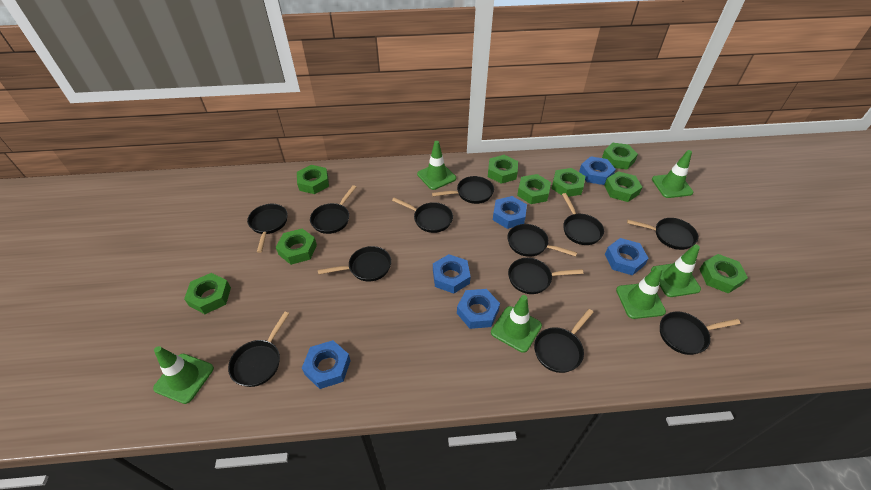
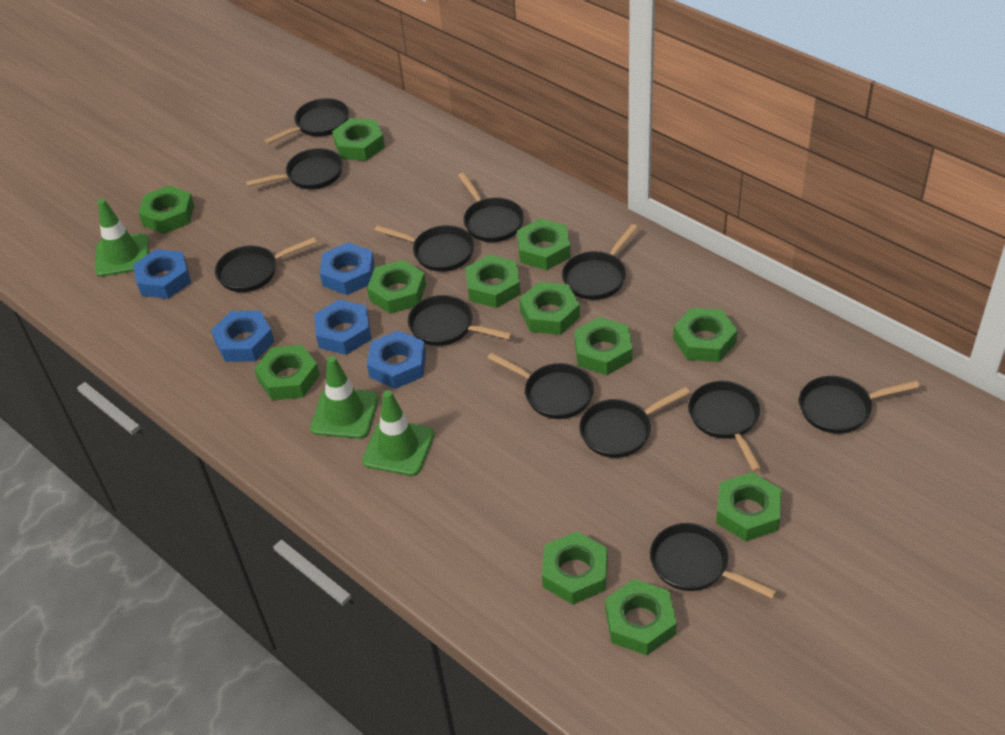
blue nut: [302,340,351,389] [433,254,471,294] [457,289,500,329] [493,196,527,229] [579,156,616,185] [605,238,649,275] = 6 -> [133,249,191,299] [211,310,275,362] [314,299,371,355] [320,242,375,295] [367,330,426,389] = 5
green nut: [184,273,231,314] [276,229,317,265] [297,165,329,194] [488,155,518,184] [517,174,551,204] [551,168,585,197] [602,143,638,170] [604,171,642,202] [700,254,748,293] = 9 -> [138,185,194,234] [254,345,320,400] [332,118,385,161] [367,260,426,314] [465,254,521,308] [517,218,571,270] [519,282,580,335] [542,531,608,605] [574,317,632,375] [605,579,677,655] [673,308,738,362] [716,472,782,541] = 12
green traffic cone: [153,346,214,404] [417,141,456,190] [491,295,542,353] [616,266,666,319] [651,244,701,297] [652,150,693,198] = 6 -> [95,199,149,277] [310,356,379,439] [362,390,435,476] = 3

